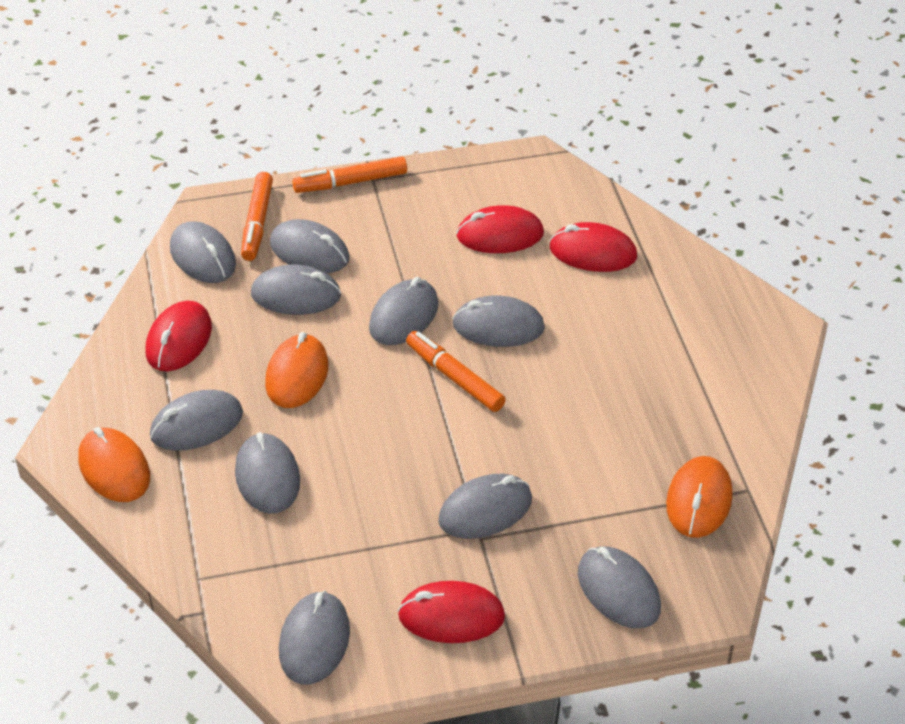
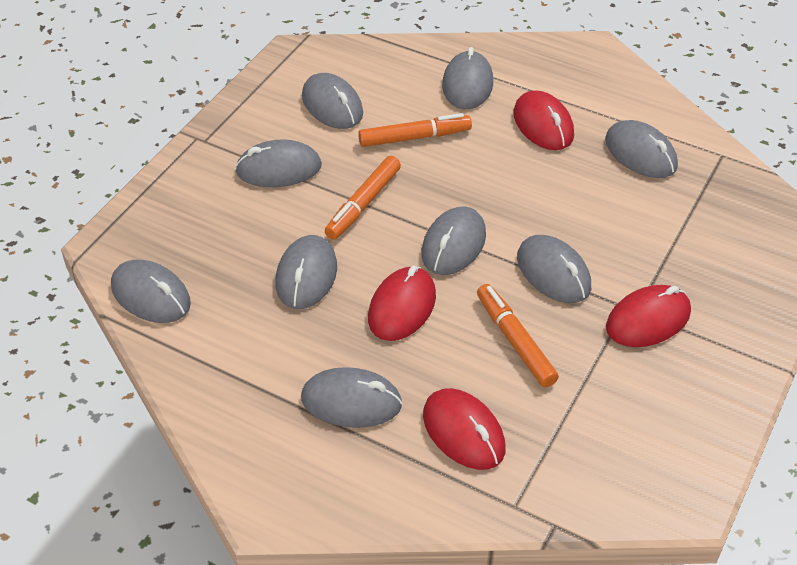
grey mouse: [150,390,243,451] [170,221,236,283] [235,432,300,514] [251,265,341,315] [270,219,349,273] [279,591,350,685] [369,277,439,345] [438,474,532,539] [452,295,545,347] [578,546,661,628] = 10 -> [111,260,191,323] [235,139,322,187] [276,235,337,309] [301,367,402,428] [302,73,363,129] [421,206,486,275] [442,47,493,109] [517,235,591,303] [605,120,678,178] = 9
orange mouse: [78,427,150,502] [265,332,328,408] [666,456,733,538] = 3 -> none = 0

